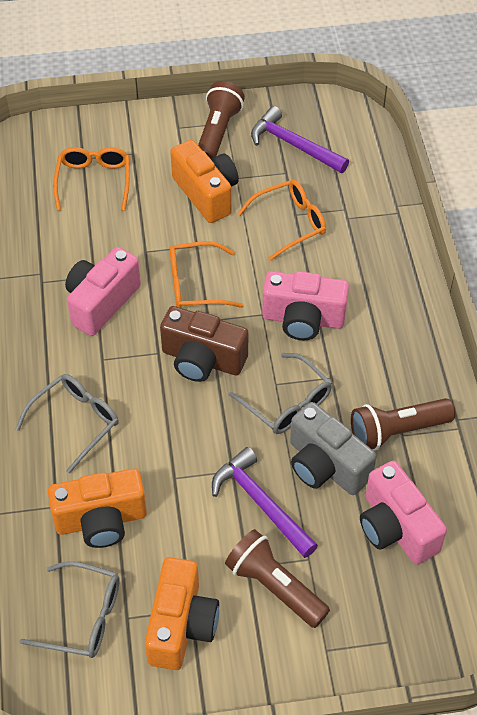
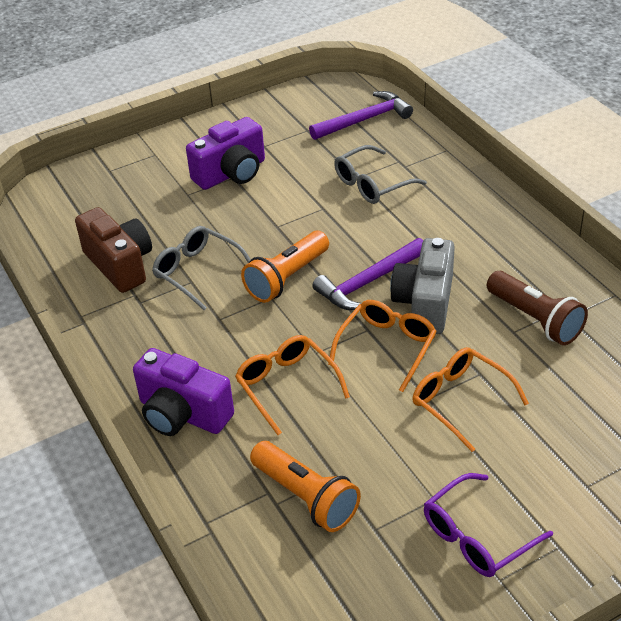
brown flashlight: [198,81,245,159] [225,529,330,628] [351,398,456,450] = 3 -> [487,271,588,345] = 1
grey glasses: [16,374,119,474] [19,561,120,658] [229,353,332,434] = 3 -> [152,226,251,310] [334,145,427,204] = 2
orange camera: [48,468,147,548] [145,557,219,670] [170,140,239,223] = 3 -> none = 0
orange flashlight: none = 0 -> [241,231,329,303] [250,441,361,532] = 2
pink camera: [65,247,141,336] [262,271,349,340] [360,461,447,565] = 3 -> none = 0
purple camera: none = 0 -> [133,348,234,436] [186,117,265,190] = 2
purple glasses: none = 0 -> [424,473,553,577] = 1

